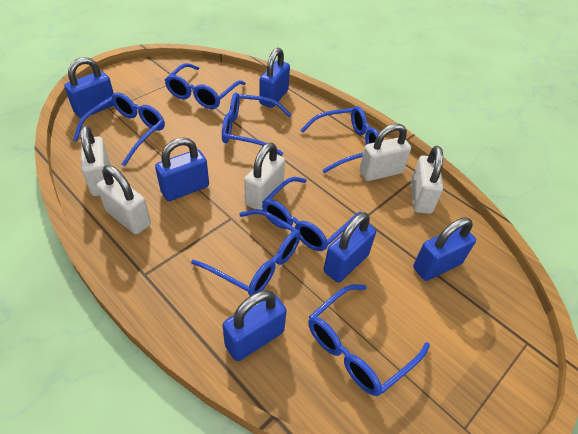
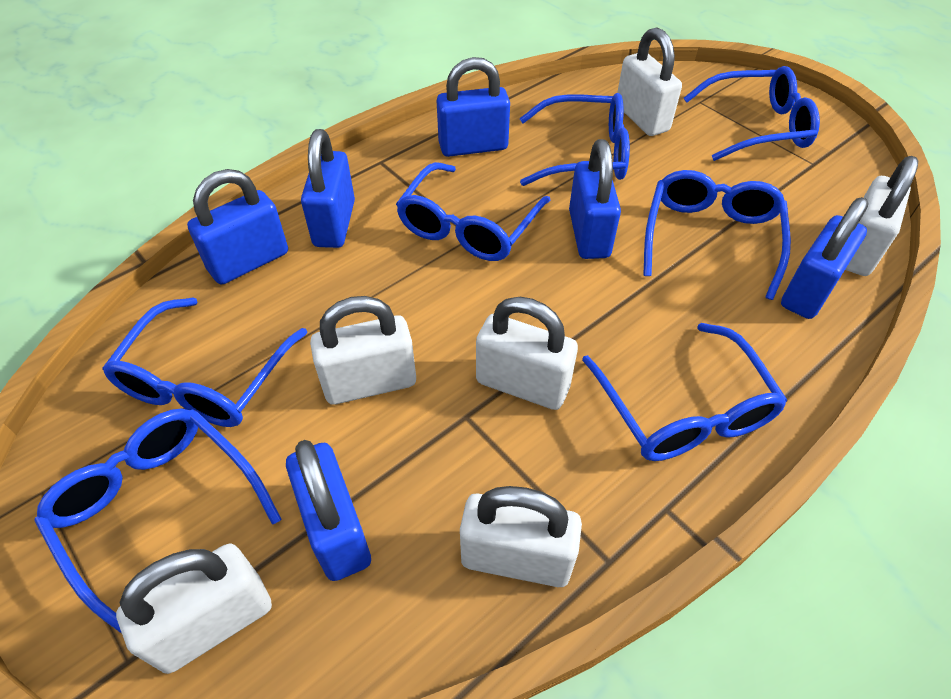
white padlock: [80,125,111,196] [97,165,151,234] [244,142,285,210] [359,124,411,181] [411,146,443,214] = 5 -> [116,544,272,674] [310,296,416,405] [460,486,582,587] [476,297,578,410] [617,27,682,136] [845,156,919,276] = 6

